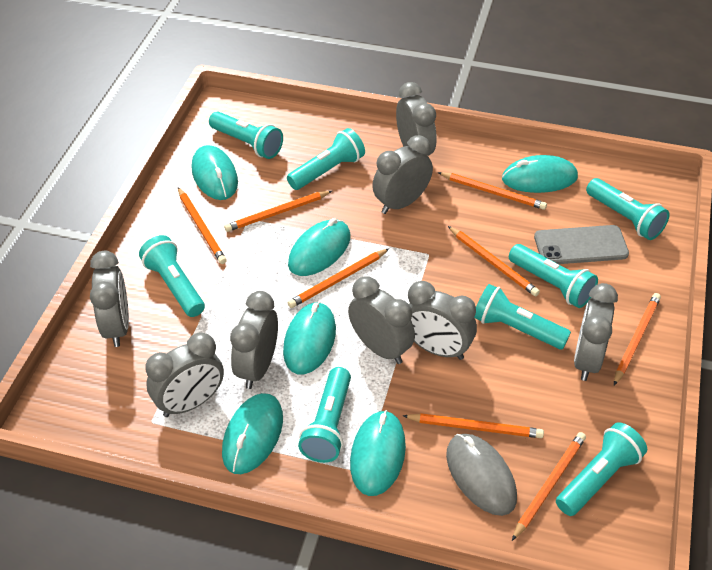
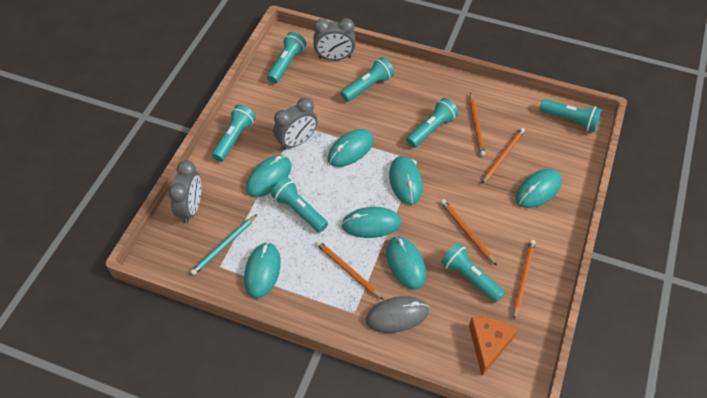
grey clock: [90,251,129,347] [145,332,224,417] [230,291,278,389] [348,276,415,364] [372,135,433,214] [396,82,436,156] [408,281,477,360] [574,283,618,381] = 8 -> [168,160,201,224] [273,98,318,150] [314,18,356,60] = 3
grey phone: [534,225,629,264] = 1 -> none = 0
orange cheese: none = 0 -> [469,317,517,376] = 1
orange pencil: [178,187,227,264] [224,191,332,232] [288,249,389,308] [403,413,544,438] [437,172,547,210] [448,226,540,296] [512,432,586,541] [614,293,661,385] = 8 -> [316,241,383,299] [441,199,497,266] [469,92,485,156] [482,128,525,183] [513,240,535,319] = 5
turquoise flashlight: [139,235,205,317] [209,111,283,159] [287,128,365,190] [298,367,351,463] [474,284,571,349] [509,244,598,308] [556,422,647,516] [586,178,670,240] = 8 -> [212,105,256,162] [267,32,306,84] [271,178,328,233] [341,57,394,102] [406,98,459,148] [441,243,505,302] [539,99,602,132] = 7
turquoise mouse: [192,145,238,200] [222,393,283,474] [283,302,336,374] [288,218,351,276] [350,410,406,496] [502,155,578,193] = 6 -> [244,242,281,299] [246,155,292,197] [328,129,374,167] [341,207,401,238] [386,236,426,290] [389,156,422,204] [516,169,562,208] = 7
turquoise pencil: none = 0 -> [190,214,257,275] = 1

